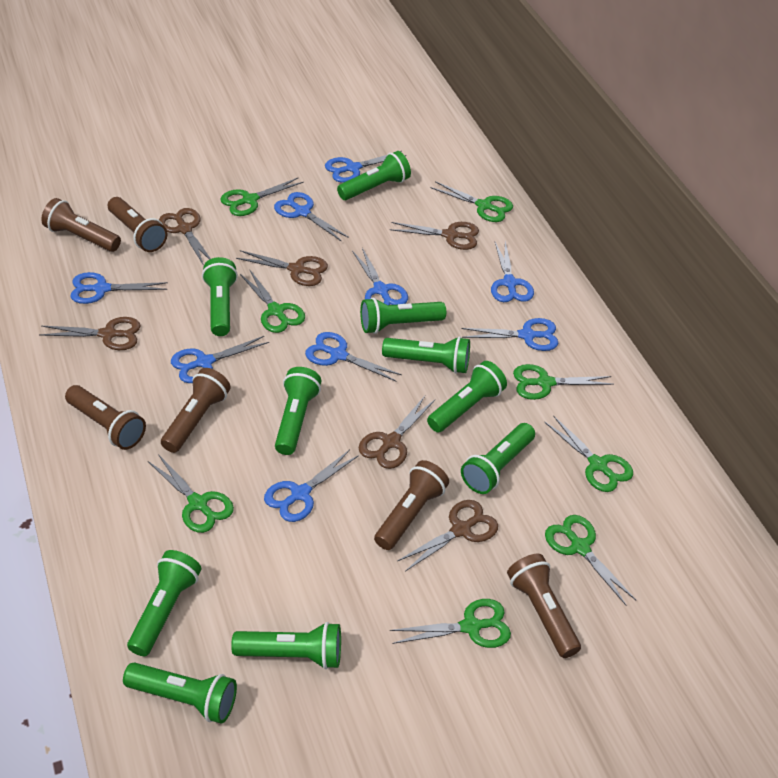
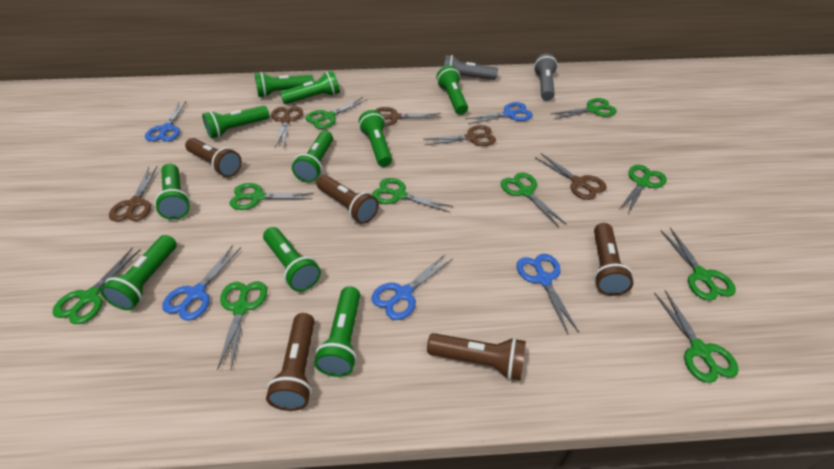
blue scissors: [70,272,168,304] [171,336,269,383] [264,450,359,522] [274,192,349,242] [305,332,402,381] [325,151,406,183] [352,248,408,305] [462,318,558,351] [491,241,534,302] = 9 -> [145,101,186,142] [162,245,242,321] [372,254,453,320] [465,102,533,124] [517,254,579,334] = 5
brown flashlight: [41,198,121,252] [65,385,146,450] [108,197,167,252] [161,368,231,453] [374,460,449,550] [507,554,581,658] = 6 -> [185,138,242,177] [266,313,314,411] [316,175,379,224] [427,333,526,381] [594,223,633,296] = 5
brown scissors: [40,317,141,350] [159,208,211,266] [236,250,328,286] [359,396,435,469] [390,222,479,250] [398,500,498,571] = 6 -> [109,166,158,222] [271,107,303,148] [375,107,441,126] [423,125,496,146] [535,153,607,200] = 5
green scissors: [148,454,234,533] [221,177,304,216] [240,269,305,333] [390,599,511,648] [430,181,513,222] [513,364,614,400] [545,415,633,492] [545,515,636,605] = 8 -> [53,247,141,324] [217,281,267,370] [230,183,314,210] [305,97,368,129] [372,178,453,212] [501,172,566,227] [551,98,617,119] [618,165,667,214] [654,290,739,383] [660,228,736,301] = 10
grey flashlight: none = 0 -> [444,55,498,80] [534,53,558,101] = 2

